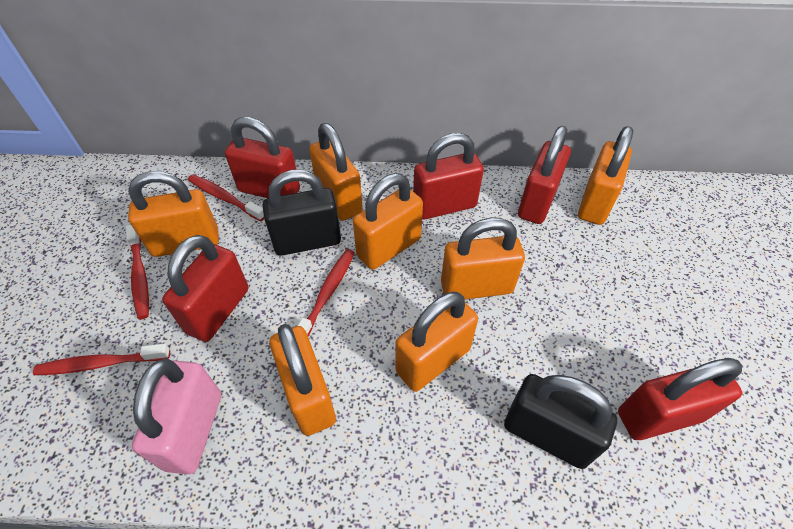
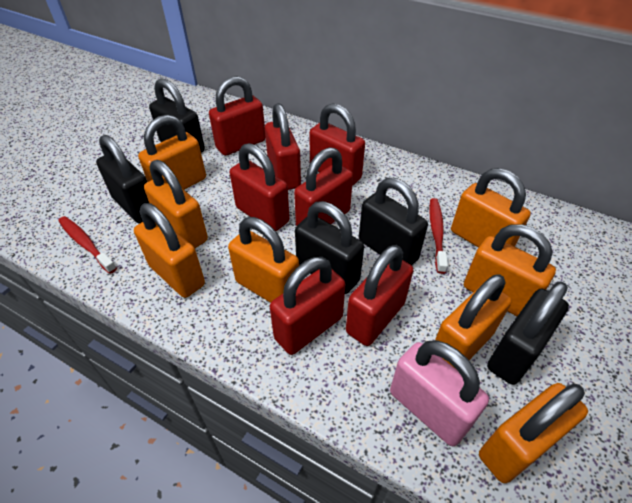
black padlock: [263,169,341,256] [504,374,617,469] = 2 -> [96,135,149,224] [149,78,205,153] [295,201,364,294] [359,178,428,266] [487,282,569,385] = 5
orange padlock: [128,171,219,257] [269,324,336,436] [309,123,363,221] [353,173,423,270] [395,292,478,392] [441,217,525,300] [578,126,633,225] = 7 -> [134,203,205,298] [138,115,206,190] [144,160,208,248] [228,217,299,303] [435,274,512,370] [451,168,531,248] [464,224,556,316] [479,383,588,483] = 8
red padlock: [162,235,248,342] [225,117,300,198] [413,133,484,220] [518,126,571,224] [618,358,742,440] = 5 -> [209,76,266,156] [230,143,290,231] [265,103,301,190] [270,257,345,355] [294,147,353,226] [309,103,365,186] [346,245,414,346] = 7
red toothbrush: [33,344,170,375] [126,225,149,319] [188,174,264,221] [298,249,355,337] = 4 -> [58,216,117,274] [429,198,448,274] = 2

